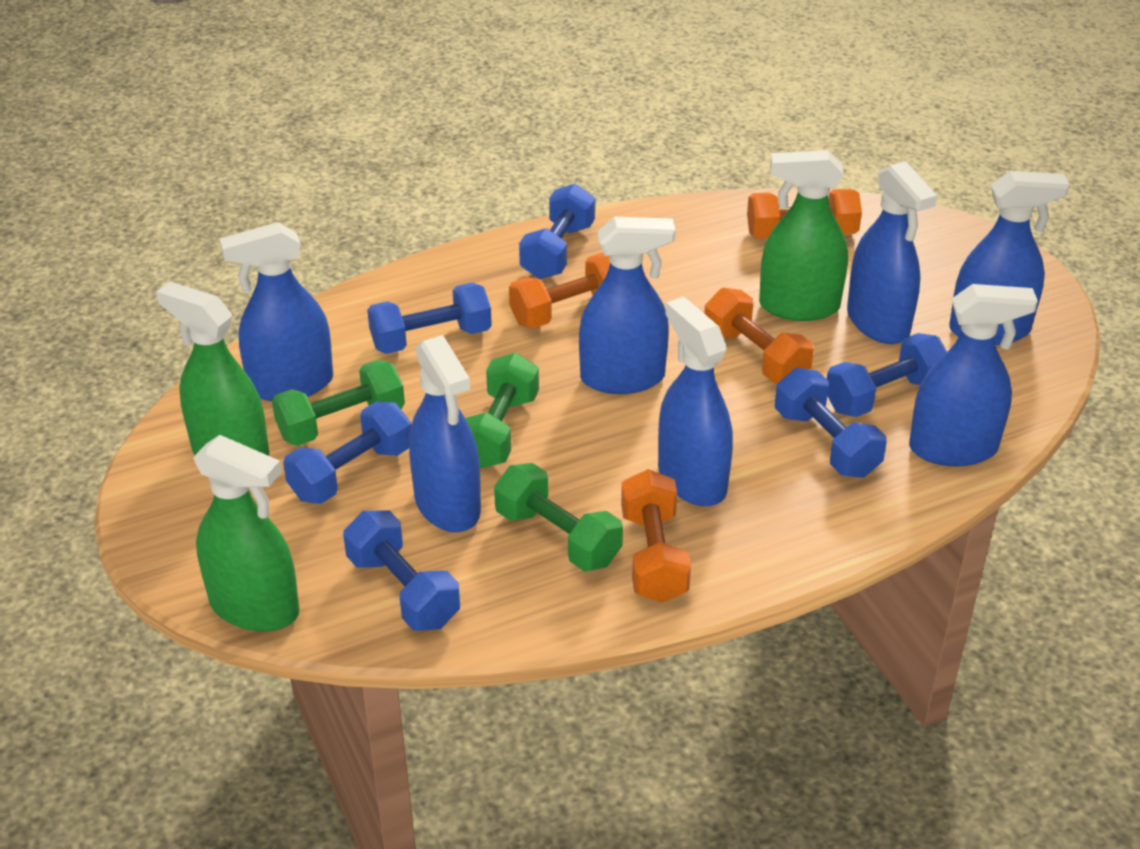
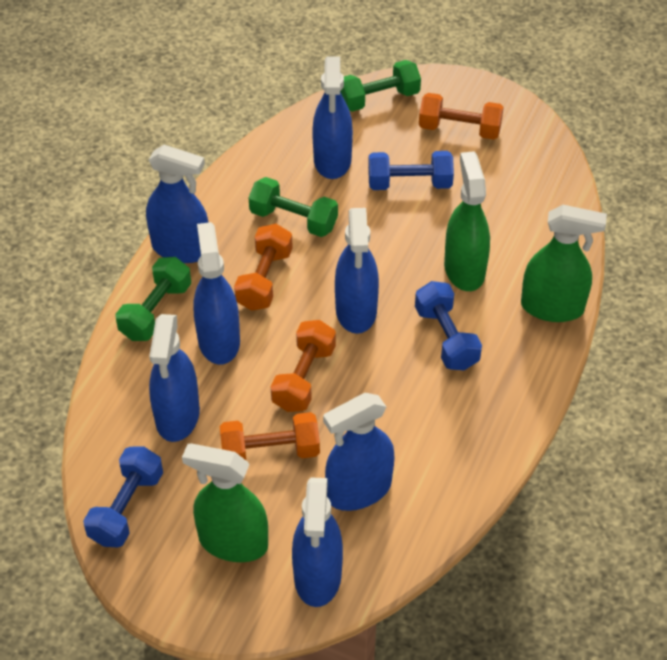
blue dumbbell: [283,401,411,504] [343,510,460,631] [367,282,492,354] [519,184,595,279] [775,368,887,478] [827,333,947,417] = 6 -> [83,447,163,547] [368,151,454,190] [415,281,482,370] = 3

